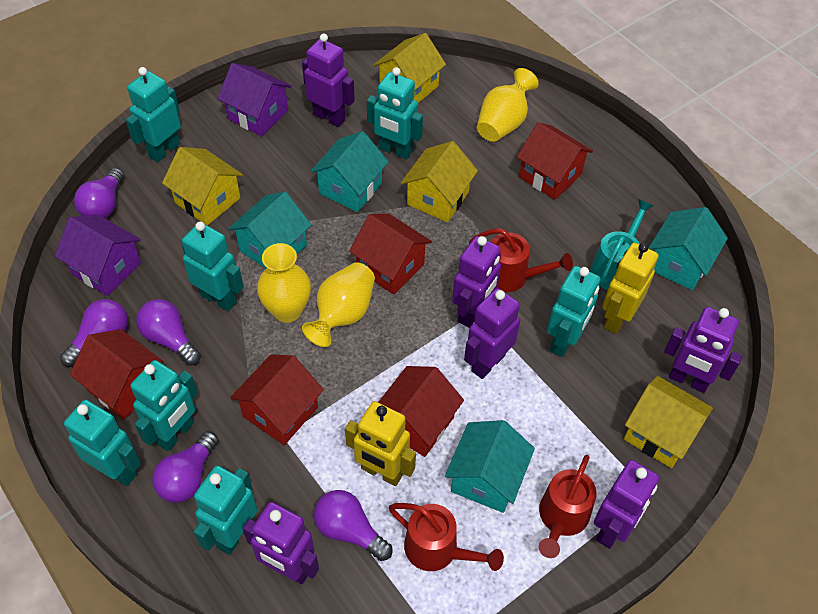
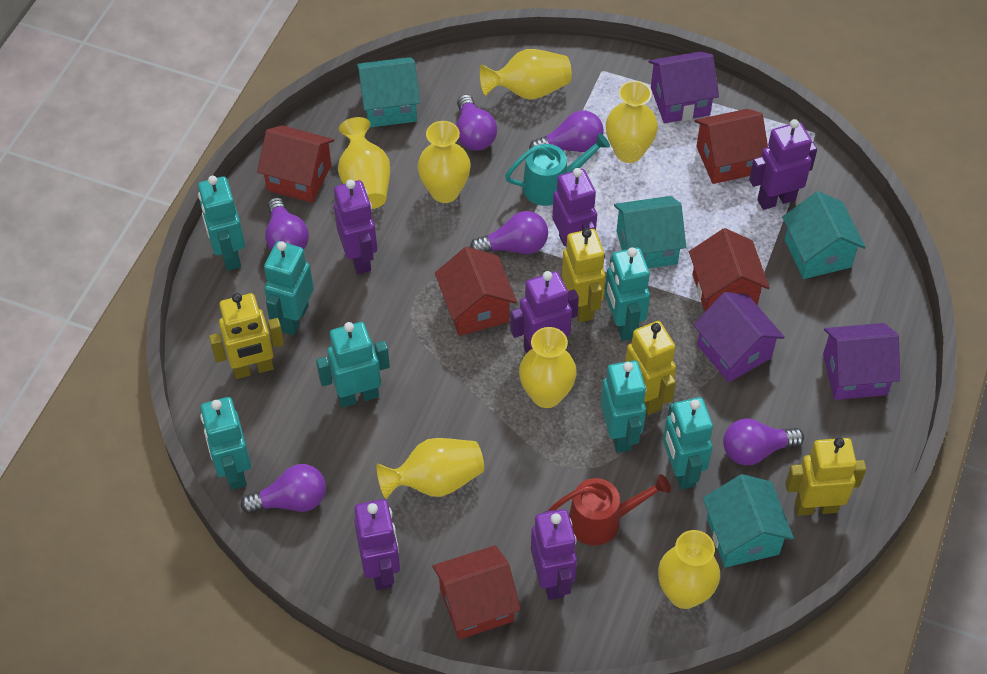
purple house: [55,215,141,296] [217,63,291,136] = 2 -> [648,51,719,123] [693,292,785,382] [823,323,900,400] = 3
purple light bulb: [60,299,128,367] [74,168,124,218] [136,299,201,366] [152,431,219,503] [314,490,392,561] = 5 -> [241,464,326,514] [265,197,309,251] [456,94,497,151] [470,211,548,254] [529,111,604,152] [723,418,804,465] = 6
red watering can: [389,503,504,571] [469,228,573,292] [539,455,596,558] = 3 -> [548,474,671,546] = 1
yellow house: [162,147,243,226] [374,33,446,103] [401,141,478,222] [624,376,713,468] = 4 -> none = 0
yellow robot: [345,401,416,486] [602,243,659,334] = 2 -> [209,293,284,379] [562,228,606,322] [625,321,676,415] [785,438,866,516] = 4
yellow vase: [257,243,311,323] [302,262,375,347] [477,68,539,142] = 3 -> [338,117,390,209] [376,438,484,499] [417,121,471,203] [480,49,572,100] [519,327,577,408] [606,81,658,163] [658,530,720,609] = 7

